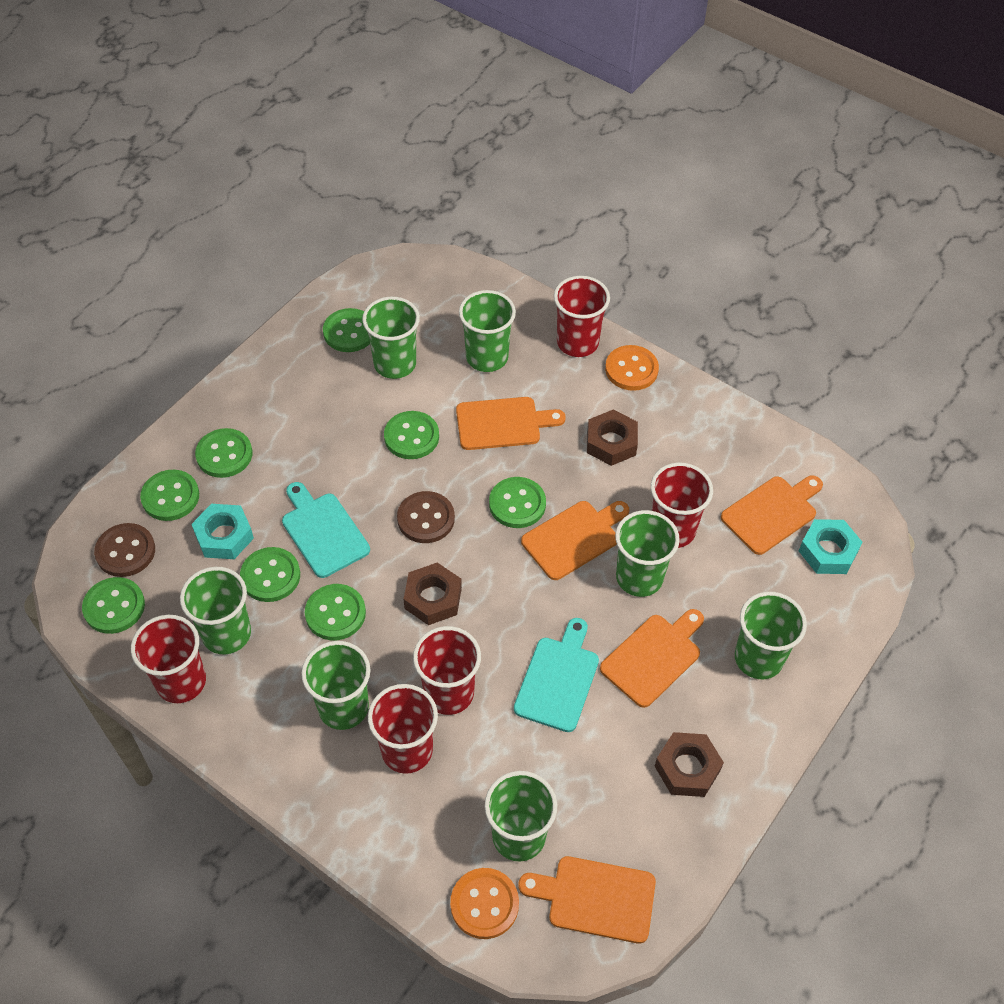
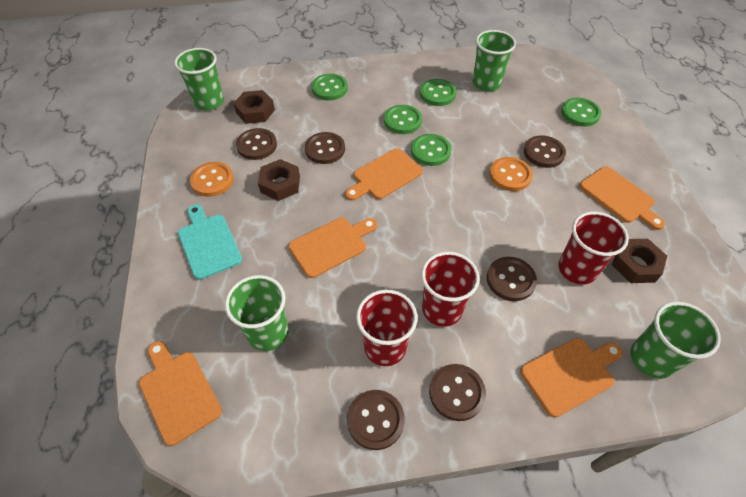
brown button: [94,523,155,577] [397,491,455,543] = 2 -> [236,128,277,160] [305,132,345,164] [347,390,405,450] [429,364,486,421] [487,257,537,301] [524,135,566,168] = 6
green button: [82,577,145,634] [140,470,199,521] [195,428,252,478] [240,547,300,602] [305,584,366,640] [323,308,370,352] [384,411,439,459] [489,477,546,528] = 8 -> [311,74,348,100] [384,105,422,134] [411,134,452,166] [420,79,457,106] [561,98,602,127] = 5
green cup: [180,567,251,654] [301,641,371,730] [362,297,420,379] [459,290,516,372] [484,771,557,862] [615,510,680,597] [735,592,807,679] = 7 -> [174,48,224,110] [225,275,289,351] [472,30,516,91] [631,301,721,379] = 4
red cup: [131,615,206,703] [368,684,438,774] [413,626,481,715] [554,276,610,357] [651,463,713,548] = 5 -> [356,290,417,366] [421,252,480,327] [559,212,629,285] = 3
turquoise cutting board: [282,482,370,578] [514,618,599,732] = 2 -> [178,204,242,280] = 1
turquoise nut: [191,504,254,559] [799,519,862,574] = 2 -> none = 0

